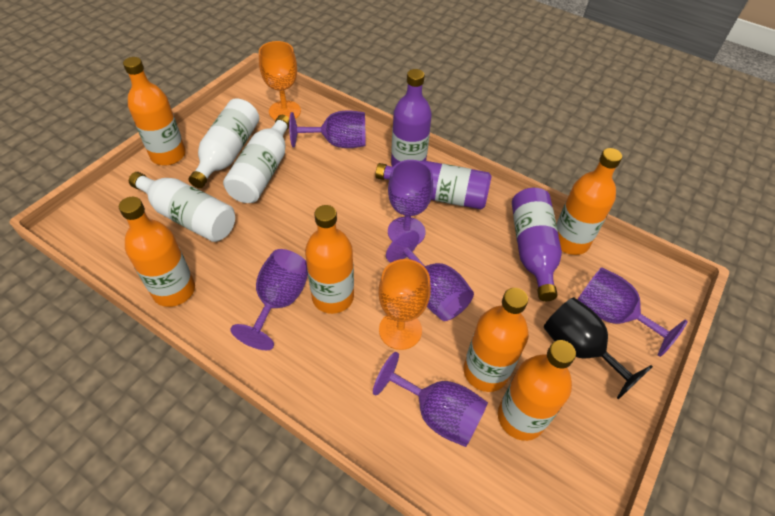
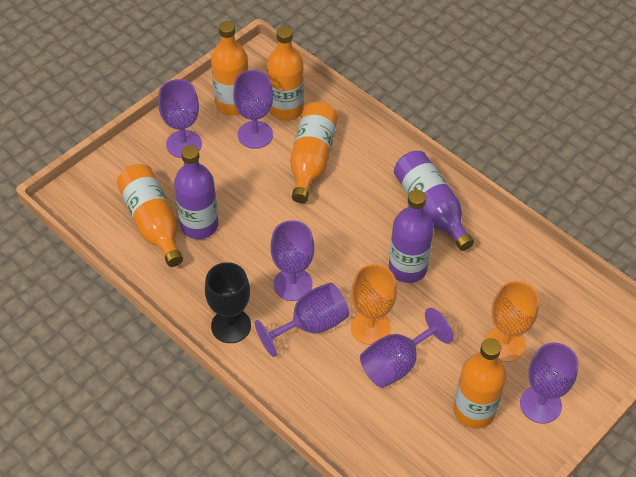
orange bottle: [119,197,195,307] [123,57,186,165] [305,205,354,314] [464,288,529,392] [498,340,576,441] [557,148,622,255] = 6 -> [117,164,183,267] [211,21,249,116] [267,26,304,121] [290,102,338,203] [454,338,507,429] = 5
white bottle: [129,172,235,242] [189,98,259,188] [223,115,290,203] = 3 -> none = 0

